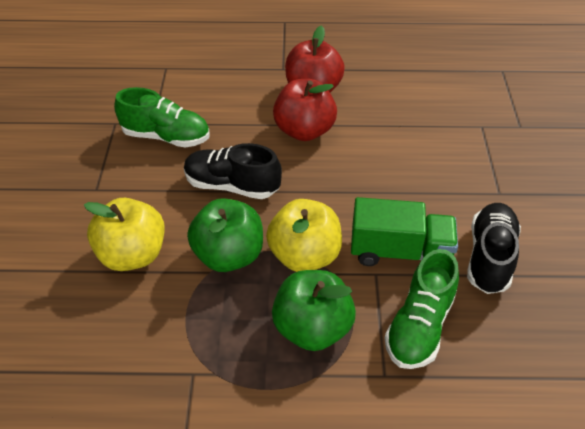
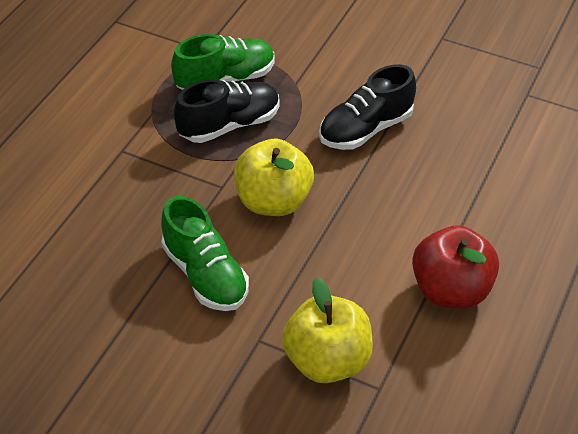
green apple: [187,198,263,272] [272,270,356,351] = 2 -> none = 0
green truck: [351,197,458,266] = 1 -> none = 0
red apple: [273,79,337,141] [285,25,345,93] = 2 -> [412,225,499,308] = 1

